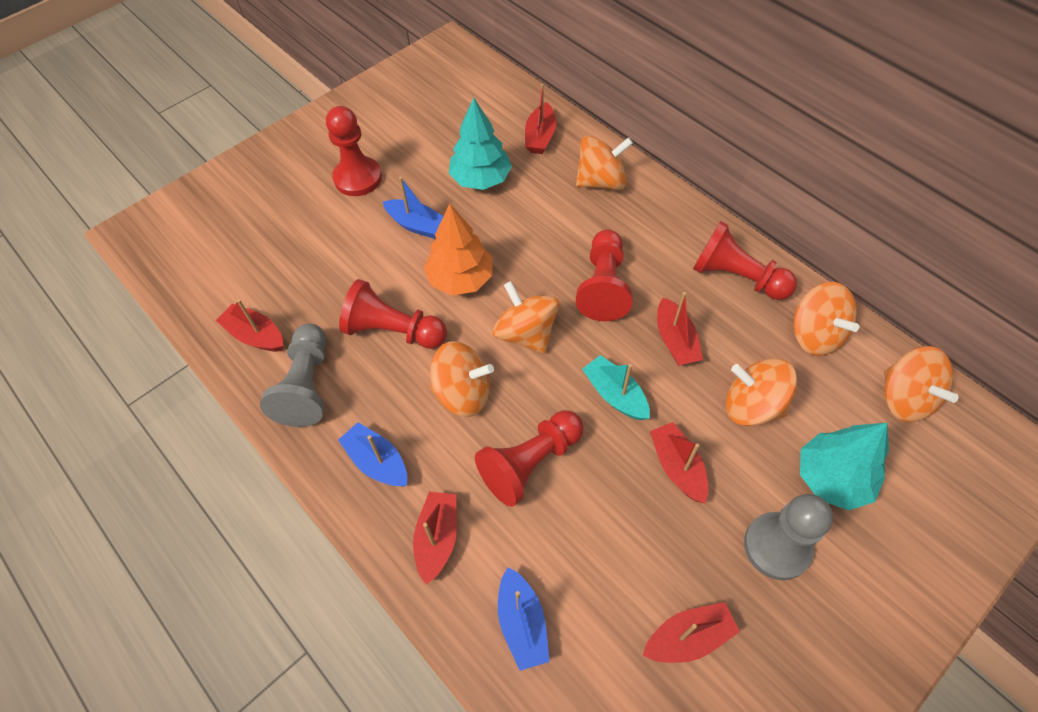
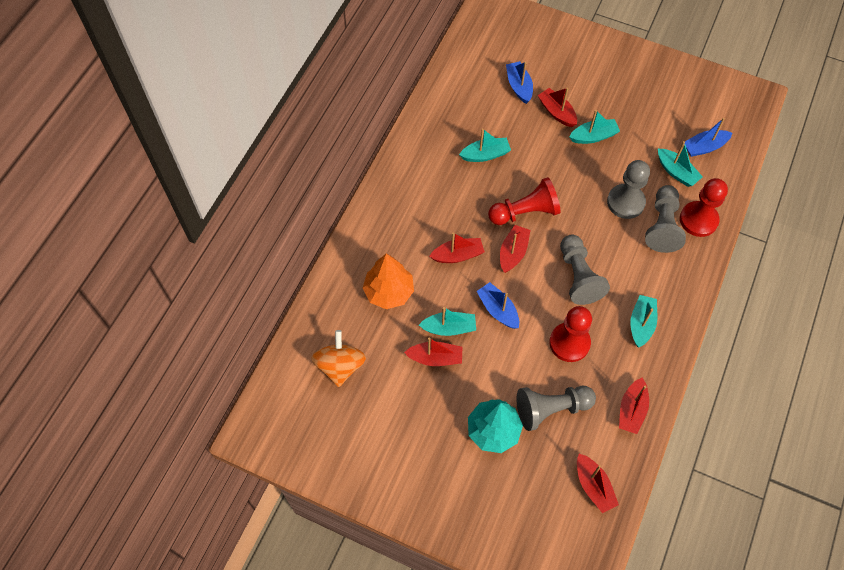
grey pawn: [260,324,327,427] [744,494,833,580] = 2 -> [517,386,596,431] [560,235,610,305] [607,160,650,219] [645,185,686,253] = 4
orange spinning top: [430,341,494,417] [493,281,559,353] [576,136,633,190] [726,358,797,426] [793,282,859,356] [884,346,959,422] = 6 -> [311,330,366,387] = 1
red pawn: [326,106,382,196] [339,279,447,349] [475,410,584,507] [576,229,633,321] [693,221,797,300] = 5 -> [488,177,560,225] [549,306,592,362] [680,178,728,237] = 3
turquoise boat: [582,355,650,420] = 1 -> [419,307,476,336] [459,128,511,162] [569,110,620,144] [630,295,657,347] [658,141,703,187] = 5
turquoise tree: [449,98,512,190] [800,423,889,511] = 2 -> [468,399,523,453] = 1

